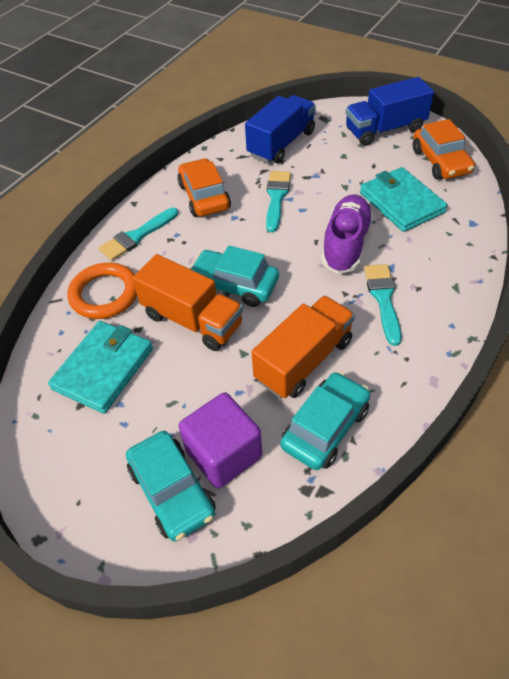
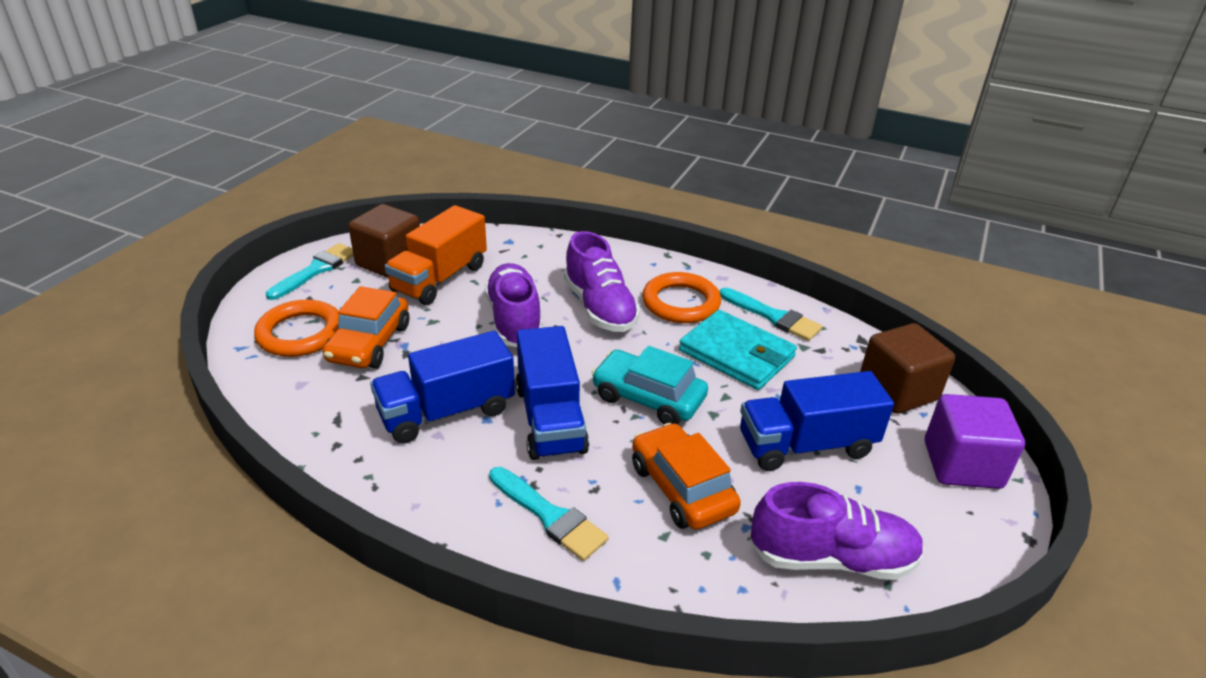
blue truck: [245,95,316,164] [346,77,434,146] = 2 -> [370,331,515,444] [516,326,589,460] [740,371,894,471] = 3
brown cube: none = 0 -> [348,204,420,278] [860,323,955,414] = 2
orange ring: [68,263,137,319] = 1 -> [254,300,339,357] [642,272,721,323] = 2
orange truck: [132,254,243,351] [252,296,355,399] = 2 -> [385,205,487,305] = 1
purple shoe: [321,195,373,274] = 1 -> [485,263,542,347] [564,231,640,332] [750,482,924,580] = 3
turquoise car: [126,431,216,541] [189,245,279,307] [280,372,370,470] = 3 -> [592,346,708,424] = 1
turquoise wallet: [48,321,153,414] [360,167,448,232] = 2 -> [679,310,797,390] = 1

